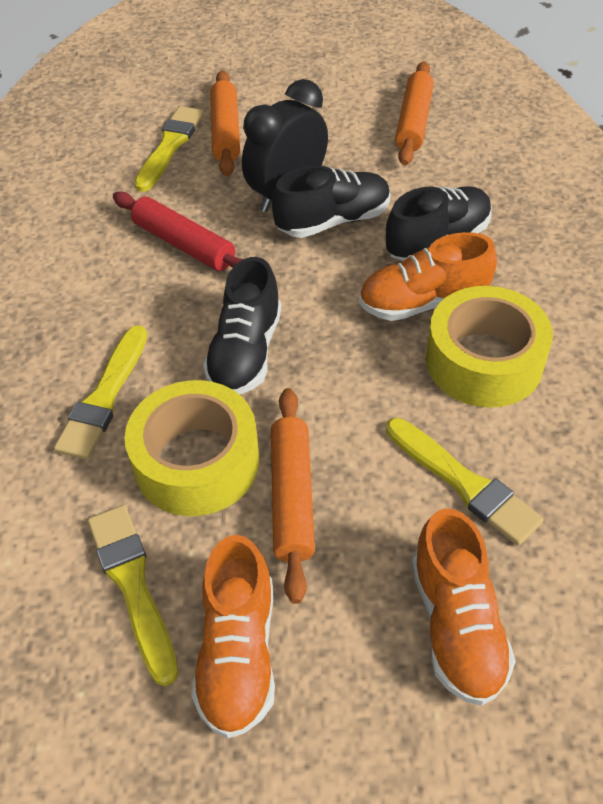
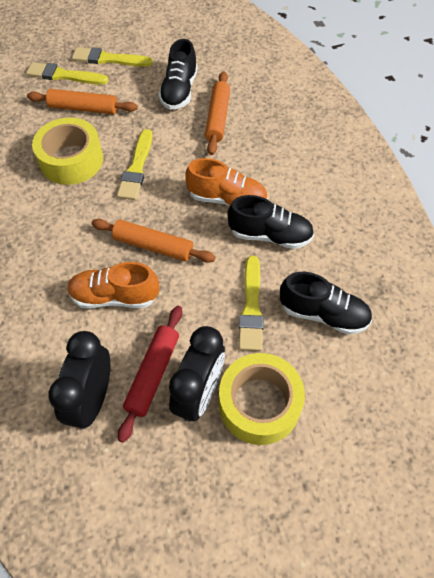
black clock: [242,79,328,212] = 1 -> [48,331,110,429] [169,326,225,422] = 2
orange shoe: [191,535,275,738] [359,232,497,321] [412,509,516,706] = 3 -> [67,262,159,309] [185,158,268,206] = 2

